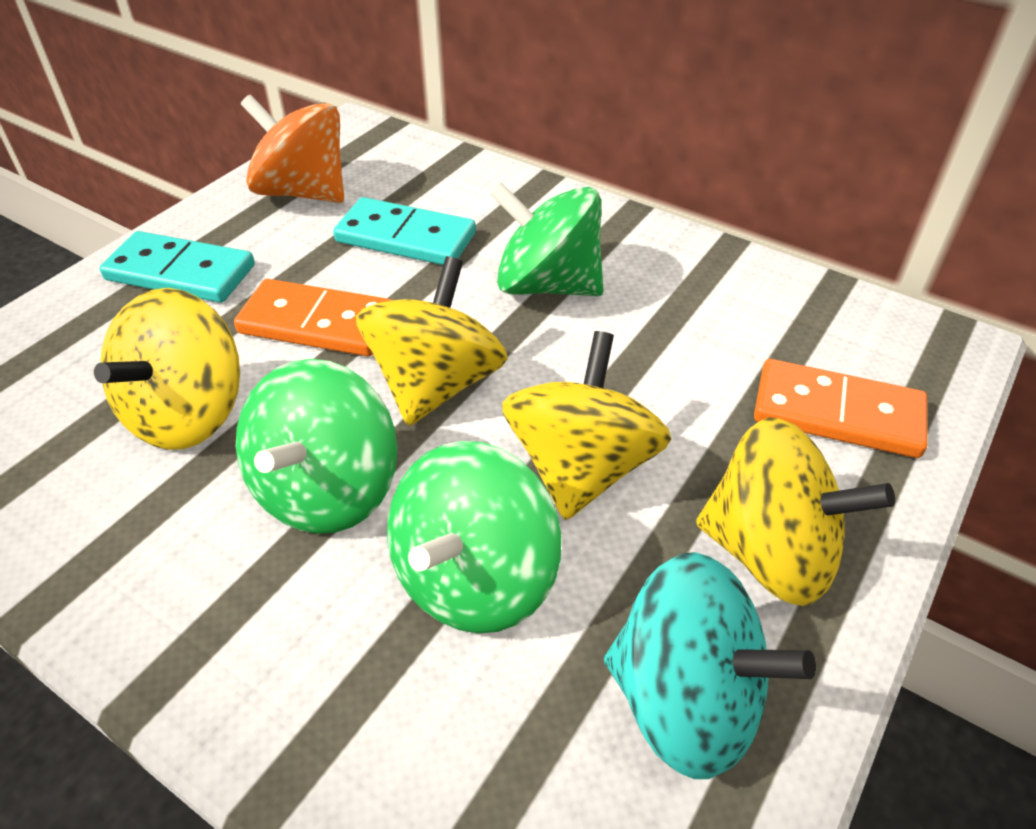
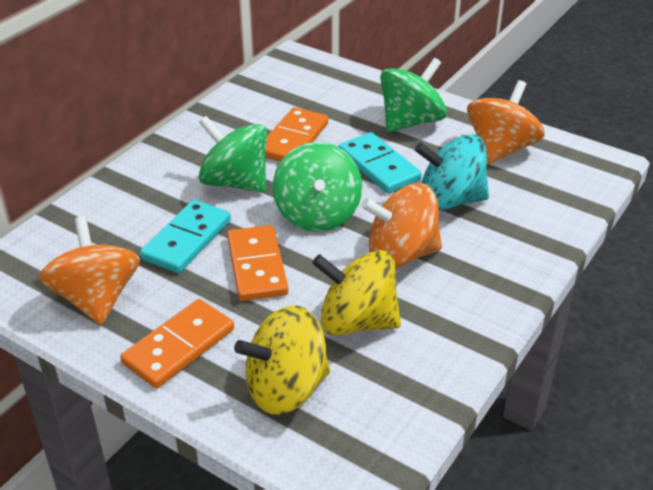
orange domino: [234,279,392,356] [754,359,927,458] = 2 -> [120,299,234,388] [227,225,288,301] [265,107,328,162] = 3
orange spinning top: [241,94,344,203] = 1 -> [39,216,140,325] [361,183,442,268] [467,80,545,164] = 3
yellow spinning top: [94,288,240,450] [356,256,508,426] [502,331,671,520] [696,418,895,606] = 4 -> [234,305,330,415] [312,250,401,335] = 2

